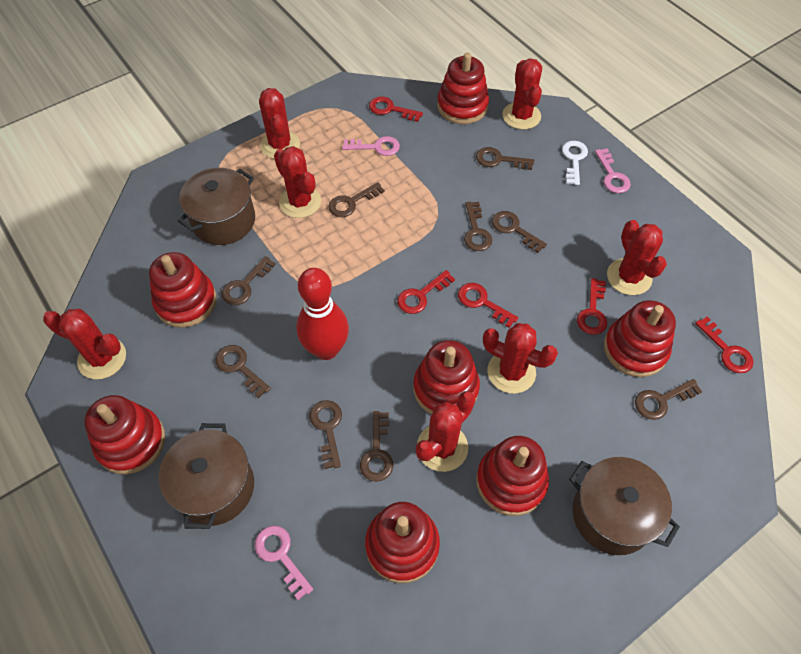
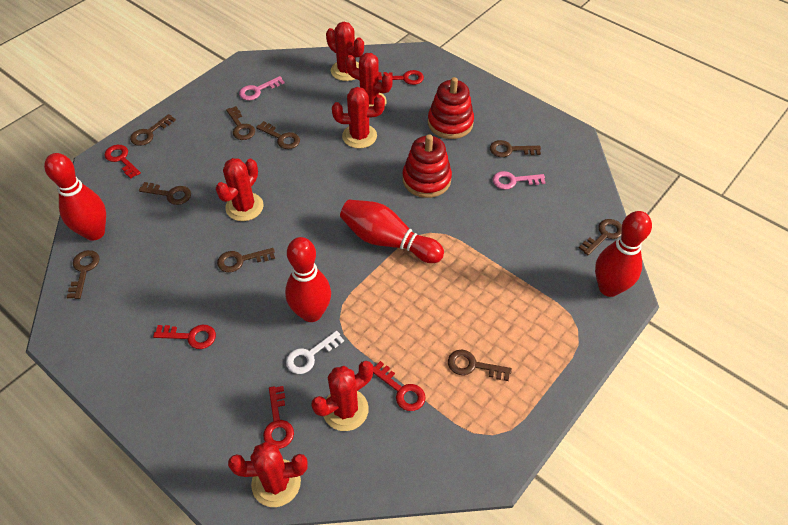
brown pot: [159,423,254,529] [178,168,255,245] [569,457,680,555] = 3 -> none = 0
pink key: [255,526,313,600] [342,136,400,156] [595,148,631,193] = 3 -> [239,76,285,100] [493,171,546,190] = 2
red bowling pin: [296,268,349,360] = 1 -> [44,153,106,241] [285,237,331,322] [340,200,444,263] [595,211,652,297] = 4
red cactus: [43,309,126,379] [259,88,300,159] [274,146,321,218] [416,391,476,472] [483,323,558,394] [502,58,542,130] [607,220,667,295] = 7 -> [216,158,264,221] [228,442,308,507] [312,361,373,431] [326,22,364,81] [332,87,385,148] [345,53,393,106] = 6
red stacking toy: [84,395,165,474] [149,252,217,328] [365,502,440,583] [413,340,480,414] [437,53,489,124] [476,436,549,516] [604,300,676,377] = 7 -> [402,134,452,198] [428,77,474,139] = 2

